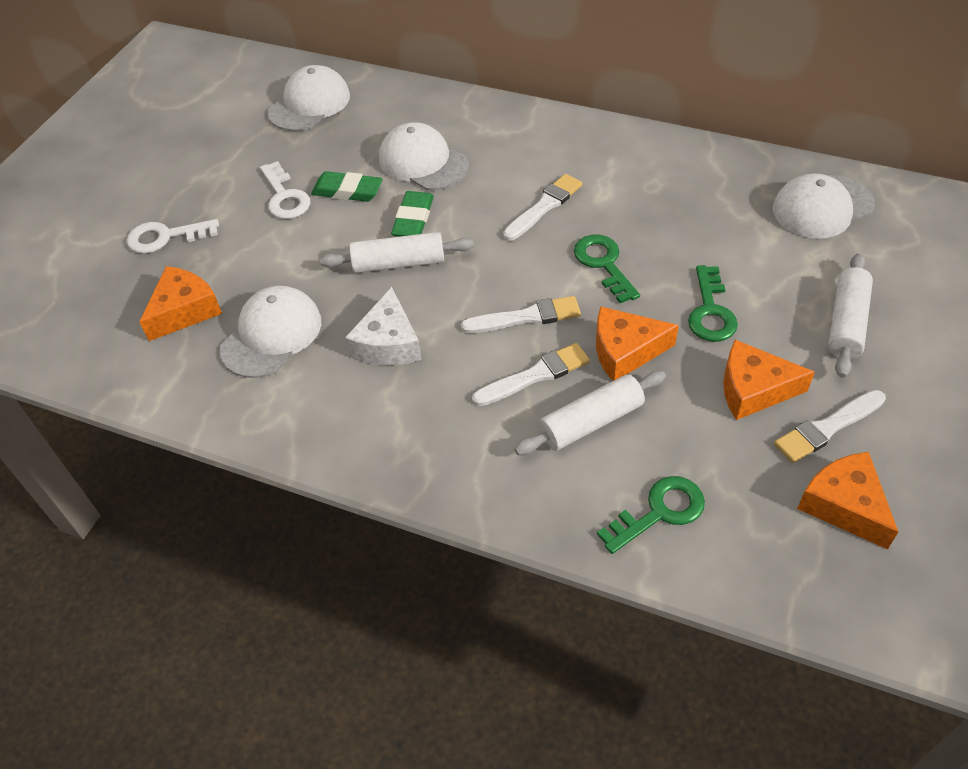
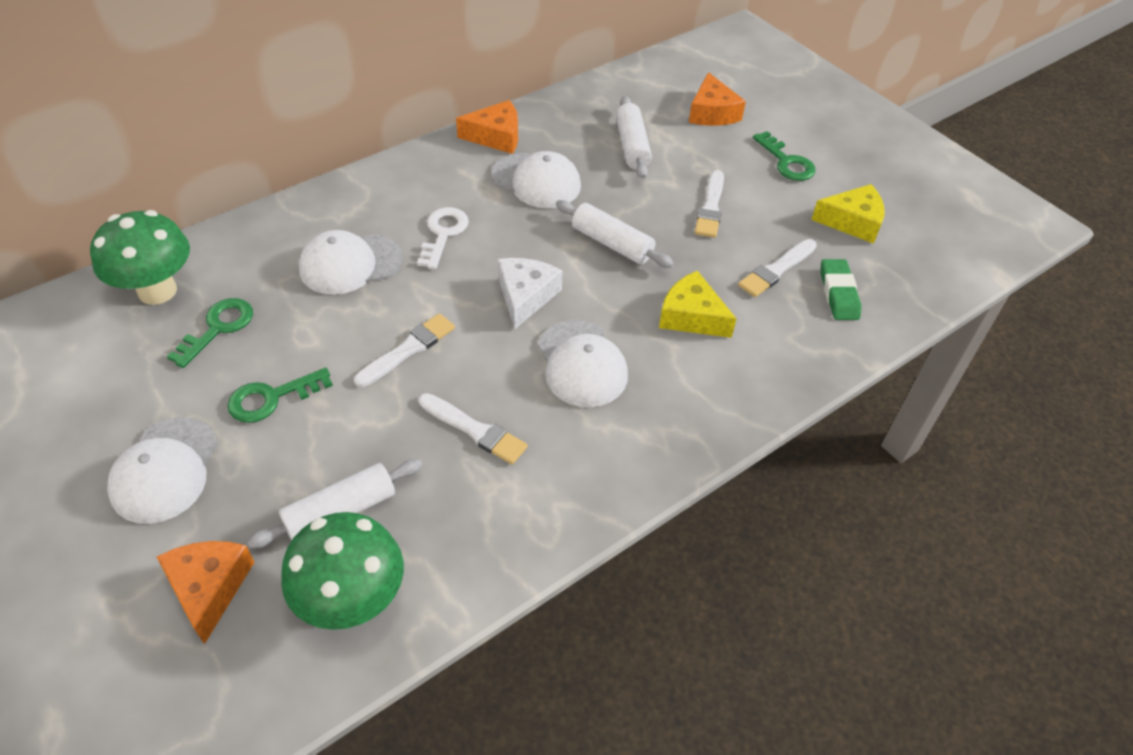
green eraser: [311,171,383,202] [391,191,434,237] = 2 -> [821,259,861,320] = 1
green mushroom: none = 0 -> [90,210,190,305] [281,512,404,630] = 2
orange cheese: [139,266,222,341] [596,306,679,381] [723,340,815,420] [797,452,898,549] = 4 -> [157,541,255,644] [456,100,518,154] [689,72,746,126] = 3
white key: [127,219,219,253] [260,161,310,219] = 2 -> [417,207,469,269] = 1
yellow cheese: none = 0 -> [659,271,737,338] [811,184,885,244] = 2

